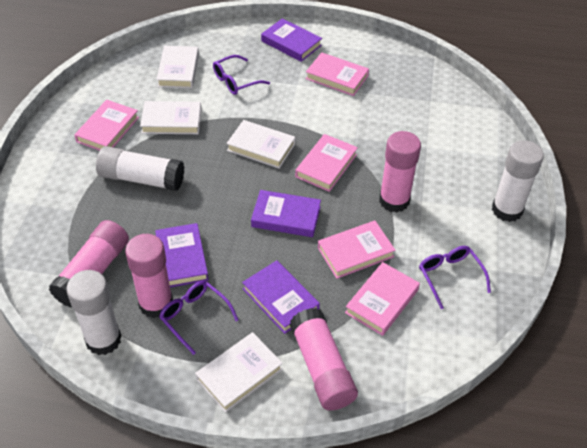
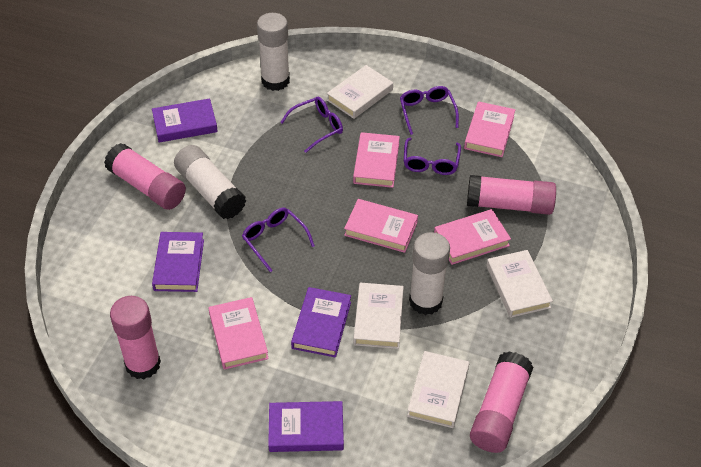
purple glasses: [159,281,239,355] [213,55,270,95] [419,246,491,309] = 3 -> [242,208,315,272] [281,97,343,153] [400,86,459,135] [404,138,461,175] = 4

